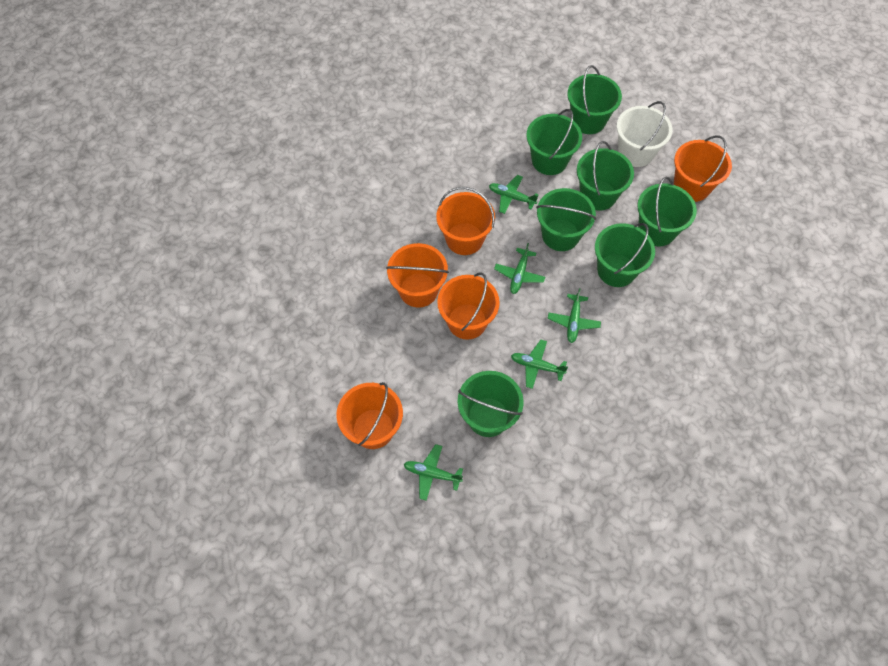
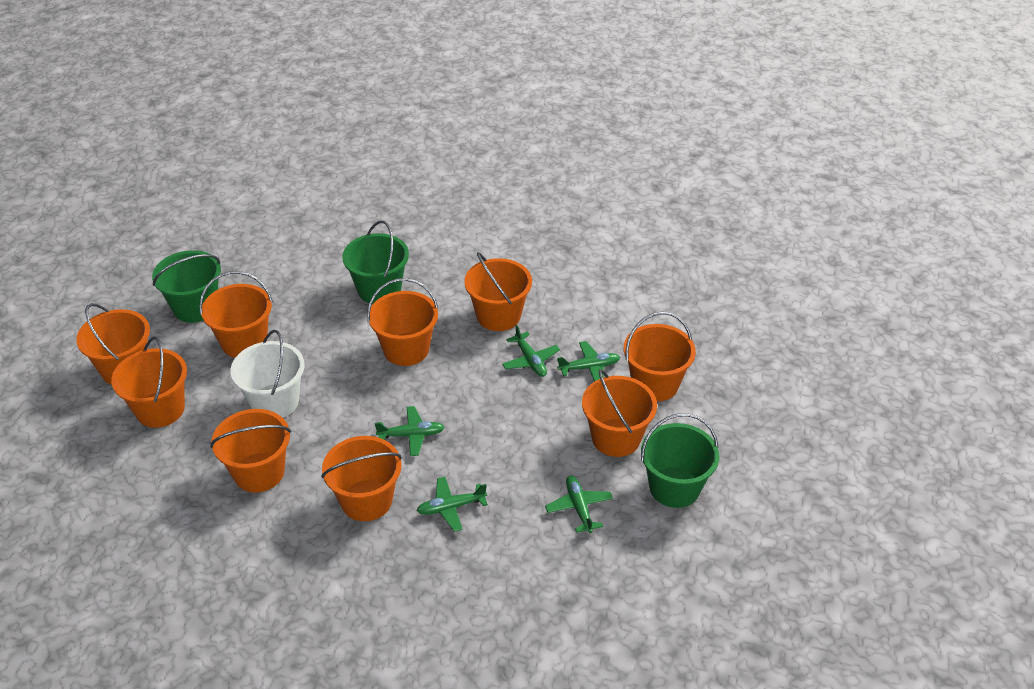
green bucket: [458,371,524,437] [526,109,582,175] [536,188,596,251] [567,65,622,134] [577,141,634,211] [595,223,655,287] [637,177,697,246] = 7 -> [152,250,221,323] [342,221,409,304] [641,413,719,508] = 3
orange bucket: [336,382,403,449] [386,243,449,308] [436,187,495,255] [437,272,500,340] [674,135,732,202] = 5 -> [76,303,150,385] [111,337,187,428] [199,271,273,358] [210,409,291,493] [321,436,402,521] [367,278,438,366] [464,252,532,331] [582,369,657,457] [624,312,696,401] = 9

